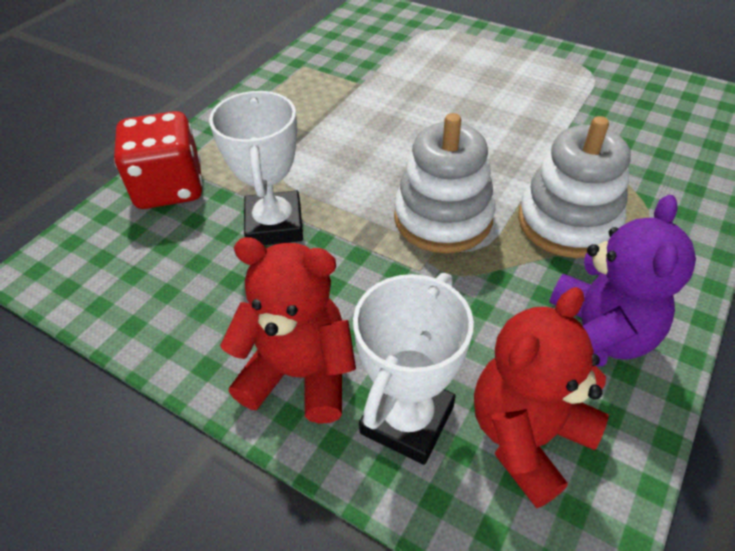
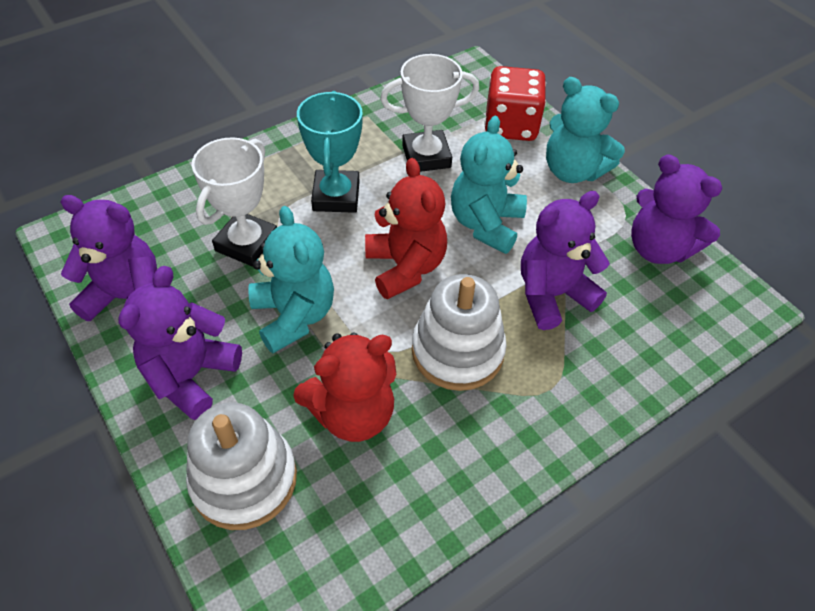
purple teddy bear: [549,194,696,367] = 1 -> [61,195,157,321] [118,266,242,420] [521,191,610,330] [631,155,723,264] = 4
turquoise teddy bear: none = 0 -> [248,206,334,353] [451,116,527,254] [546,77,625,183] = 3
turquoise trophy: none = 0 -> [297,91,363,213] = 1

